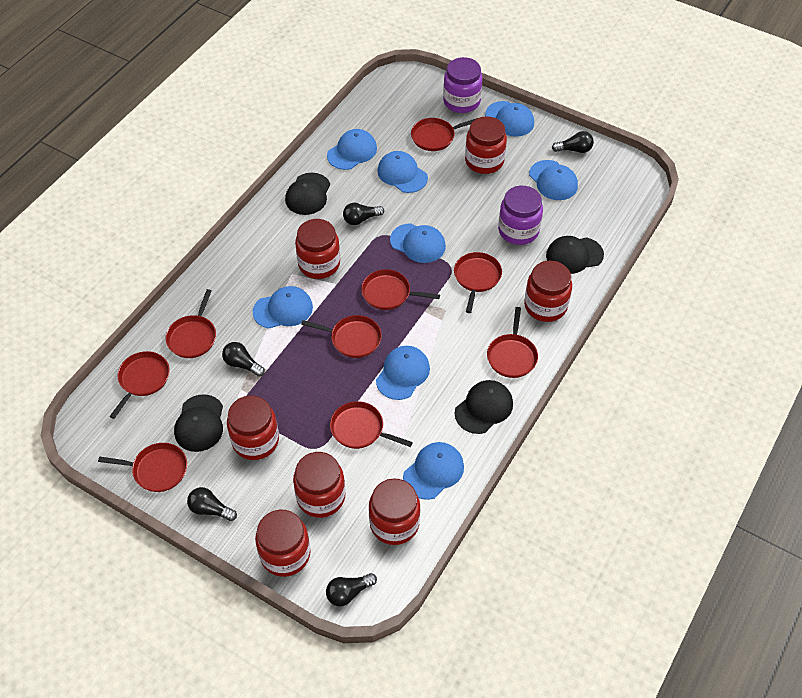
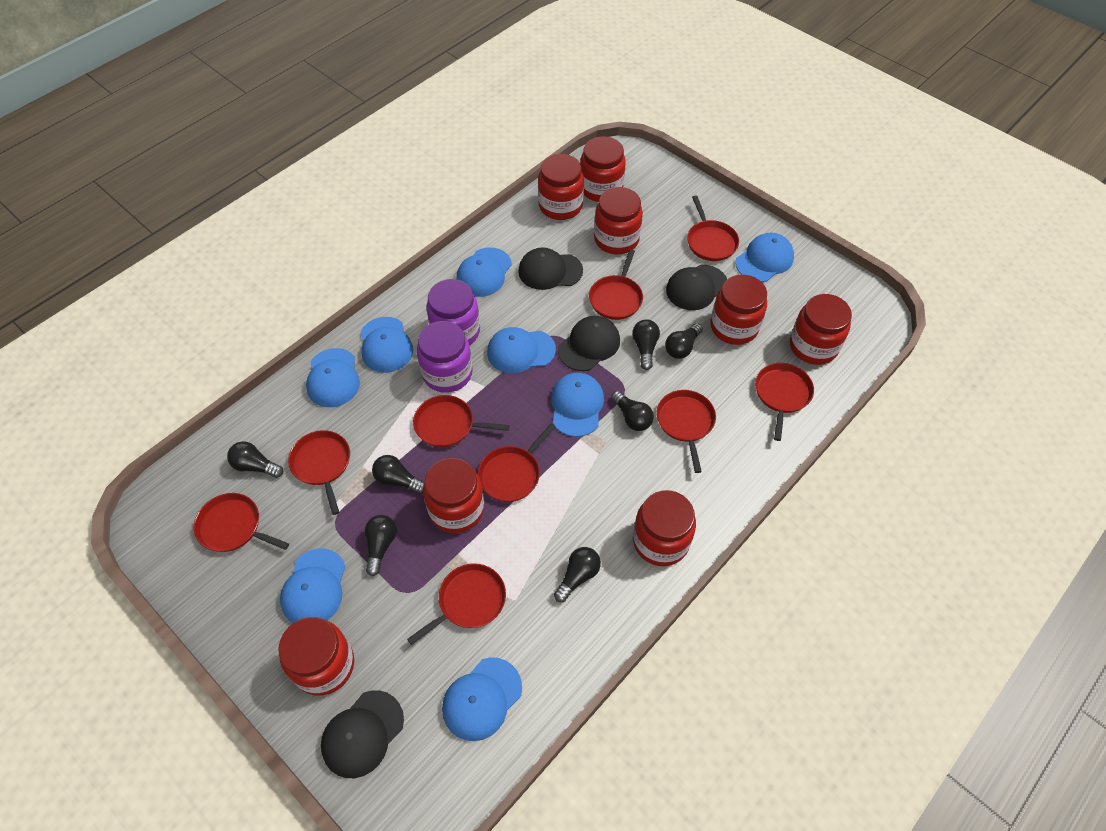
black light bulb: [187,487,237,521] [222,342,265,377] [326,573,377,606] [343,203,384,225] [552,131,594,153] = 5 -> [227,441,283,478] [365,515,397,576] [372,455,424,494] [554,547,601,602] [611,391,654,431] [632,319,660,370] [665,323,703,359] = 7
red jar: [227,395,279,460] [255,510,311,577] [293,452,345,518] [295,219,340,279] [369,478,420,545] [465,116,507,174] [524,260,572,322] = 7 -> [278,617,354,696] [423,458,484,533] [538,154,584,220] [580,136,626,202] [594,187,643,254] [633,490,696,566] [711,274,767,345] [790,294,852,365] = 8

